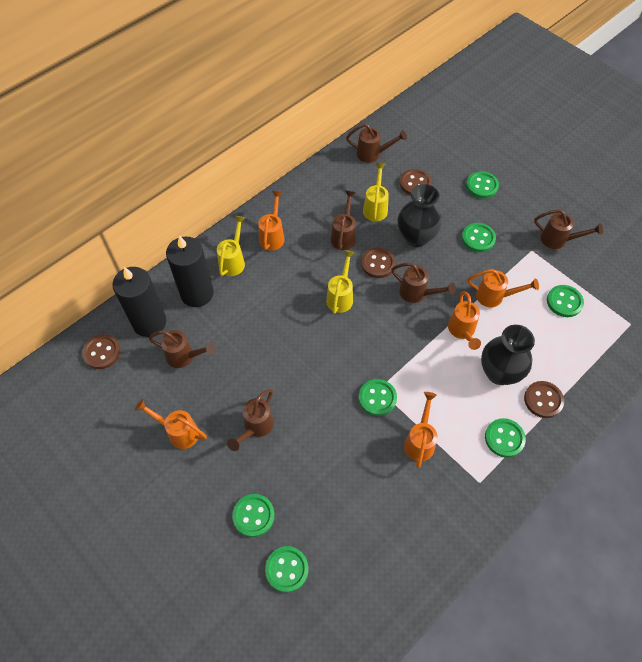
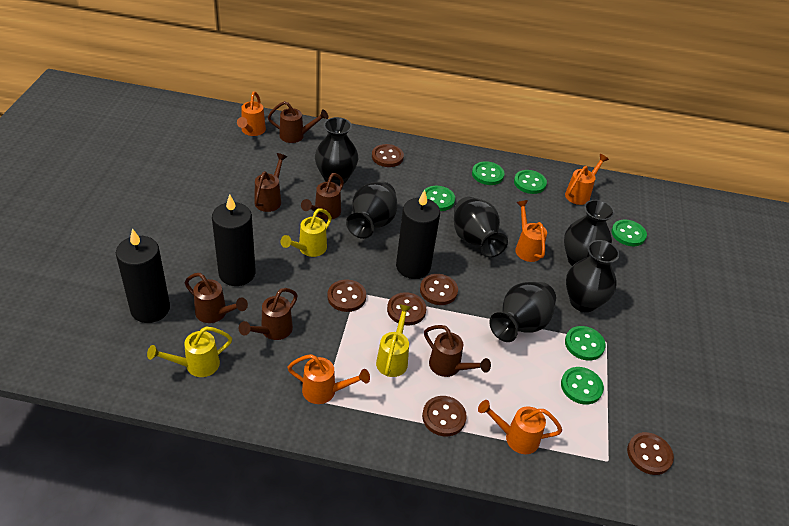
black candle: [112,267,166,337] [166,235,214,307] = 2 -> [116,228,170,323] [212,194,256,286] [396,190,440,279] = 3
black vase: [398,184,442,247] [481,325,535,385] = 2 -> [315,117,358,185] [346,181,397,239] [454,197,508,258] [489,282,556,342] [564,200,615,266] [566,240,620,312] = 6
brown button: [82,334,121,369] [361,247,395,278] [400,169,432,195] [524,381,564,418] = 4 -> [327,279,366,312] [372,144,404,167] [387,292,426,326] [420,274,458,305] [422,396,467,437] [627,432,674,475] = 6
green button: [232,494,275,537] [265,546,309,592] [359,379,397,416] [462,223,496,252] [466,171,499,199] [485,418,526,458] [547,285,584,317] = 7 -> [422,186,455,211] [472,161,504,185] [514,170,547,194] [561,367,604,405] [565,326,606,361] [611,220,647,246] = 6

